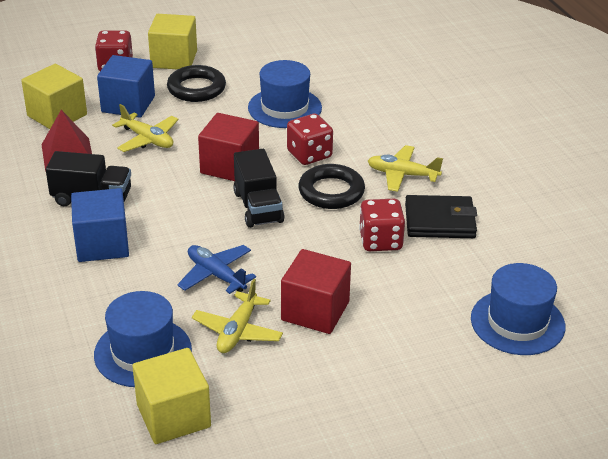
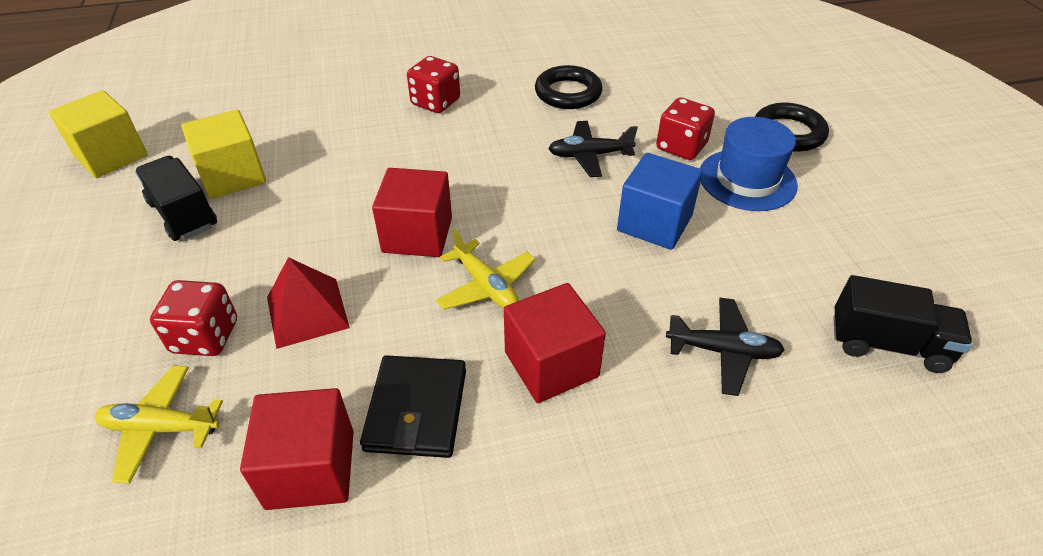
black plane: none = 0 -> [548,121,638,177] [666,298,785,396] = 2
blue cube: [71,188,129,262] [97,55,155,118] = 2 -> [617,153,703,250] = 1
blue hat: [94,291,192,387] [248,60,322,128] [471,263,565,355] = 3 -> [700,117,798,211] = 1
blue plane: [177,245,256,294] = 1 -> none = 0
red cube: [198,113,259,181] [281,249,351,334] = 2 -> [240,388,354,510] [372,168,452,257] [504,283,606,403] = 3
yellow cube: [21,64,87,129] [132,348,211,444] [148,14,197,69] = 3 -> [49,90,148,178] [181,109,266,199] = 2
yellow plane: [112,104,178,152] [192,279,283,353] [368,145,443,192] = 3 -> [95,365,223,484] [436,228,535,310] = 2

